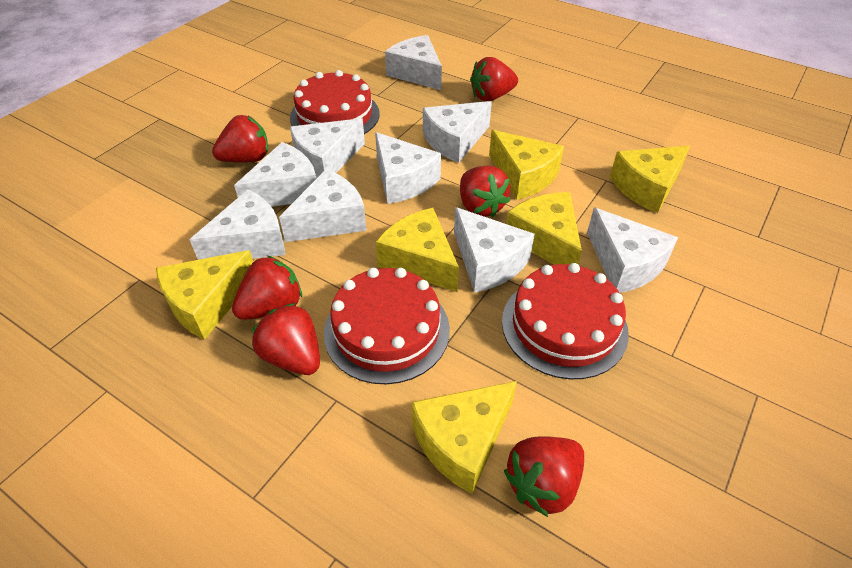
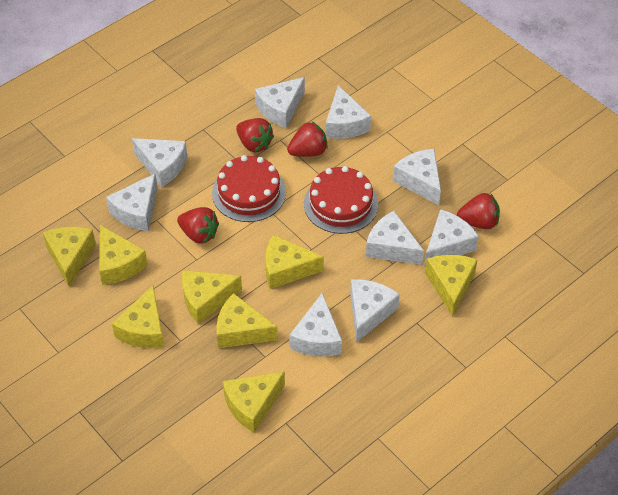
red cake: [290,70,380,134] [324,268,450,384] [502,263,629,380] = 3 -> [212,155,286,222] [304,166,378,234] = 2
red strawberry: [212,115,268,163] [232,255,302,320] [252,303,320,375] [460,166,510,217] [470,57,518,101] [504,436,584,517] = 6 -> [177,207,219,244] [236,118,274,152] [287,122,328,157] [457,193,500,229] = 4
yellow cheese: [156,250,253,340] [376,208,459,292] [411,381,517,494] [489,130,564,200] [506,192,582,265] [610,146,690,213] = 6 -> [43,227,96,287] [99,225,148,285] [112,285,164,348] [182,270,242,324] [217,293,278,348] [223,372,285,433] [265,235,324,289] [425,255,477,316] = 8

